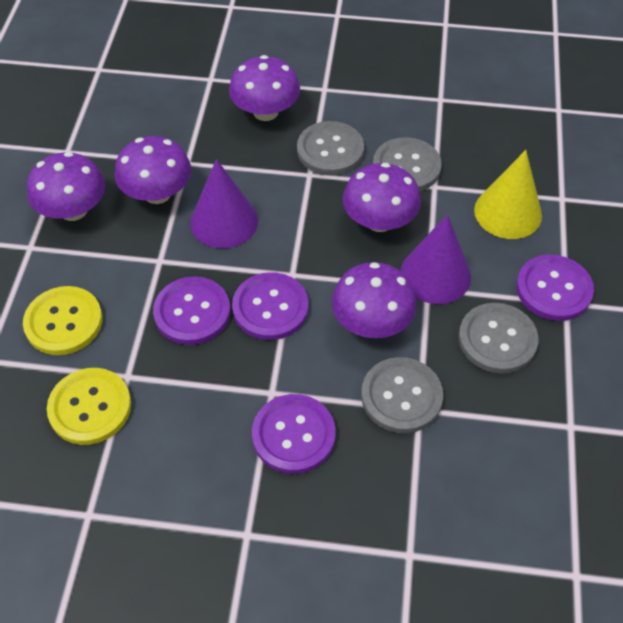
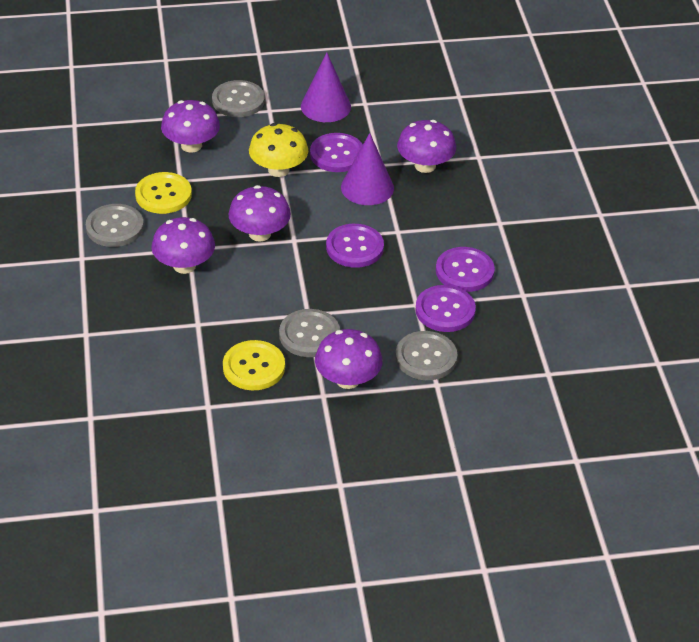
yellow cone: [474,150,542,239] = 1 -> none = 0
yellow mushroom: none = 0 -> [249,123,308,177] = 1

